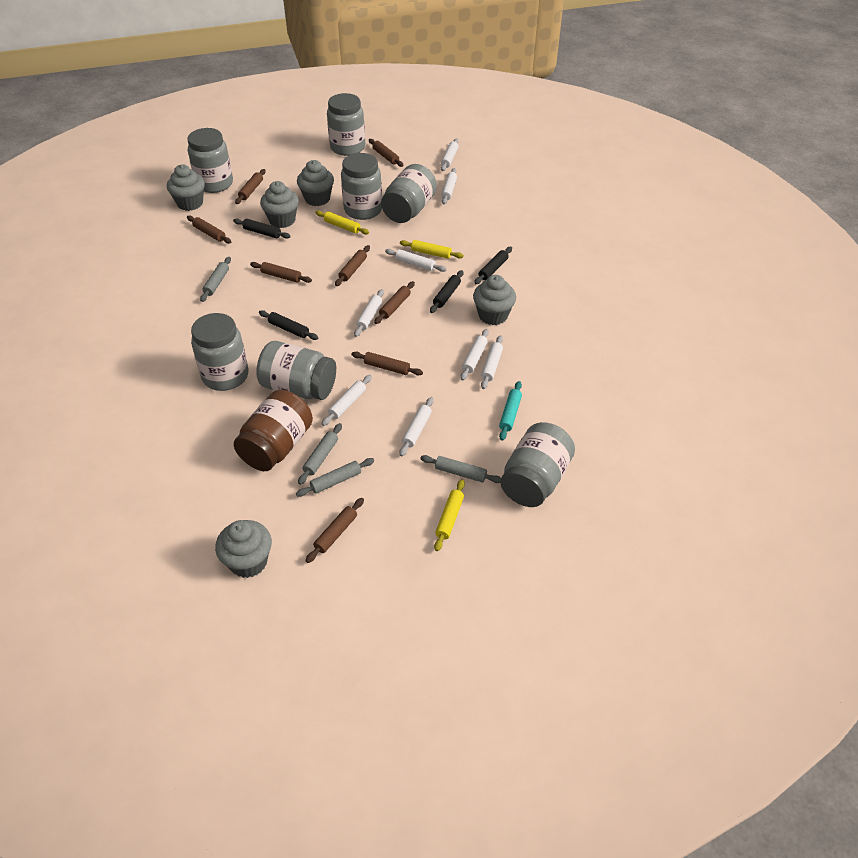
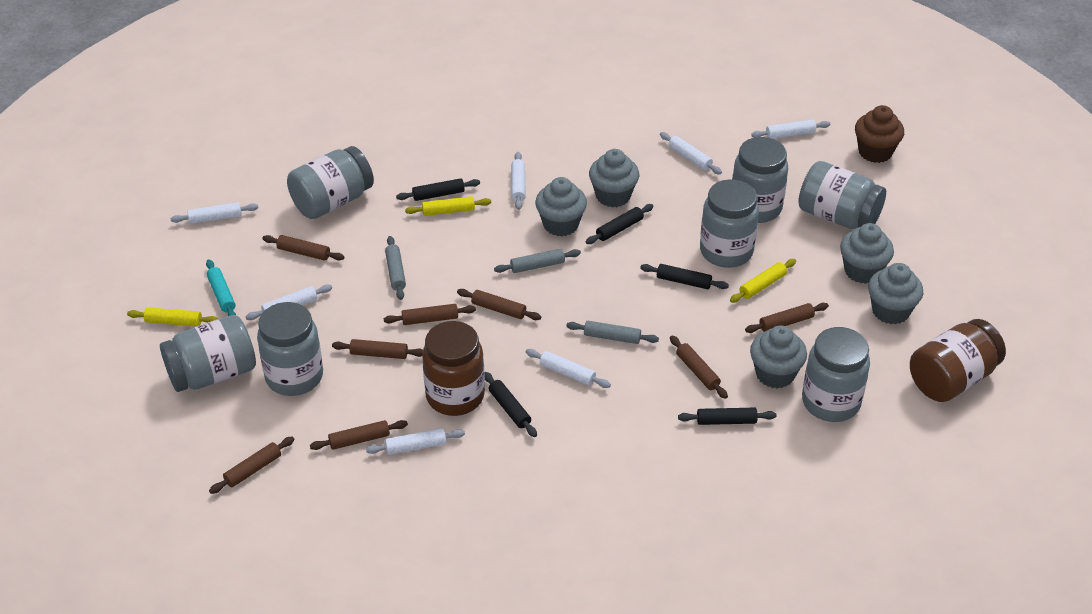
black rolling pin: [233,219,291,239] [259,310,318,340] [430,270,463,313] [474,247,512,284] = 4 -> [396,178,480,201] [484,372,537,437] [586,204,654,244] [640,264,729,289] [678,408,777,425] = 5
brown cupcake: none = 0 -> [855,105,904,163] = 1
brown jar: [234,390,313,471] = 1 -> [422,321,485,416] [910,319,1006,402] = 2
grey rolling pin: [200,257,231,302] [296,458,374,497] [298,423,342,485] [420,455,501,483] = 4 -> [385,236,406,300] [494,249,581,273] [566,321,659,344] = 3
white rolling pin: [322,375,372,426] [354,289,384,337] [385,249,447,272] [399,397,434,456] [441,138,459,171] [441,168,457,204] [460,329,489,381] [481,335,503,389] = 8 -> [171,202,258,224] [246,285,332,320] [366,428,465,455] [511,152,526,210] [526,349,611,388] [660,132,722,174] [751,120,830,139] = 7

